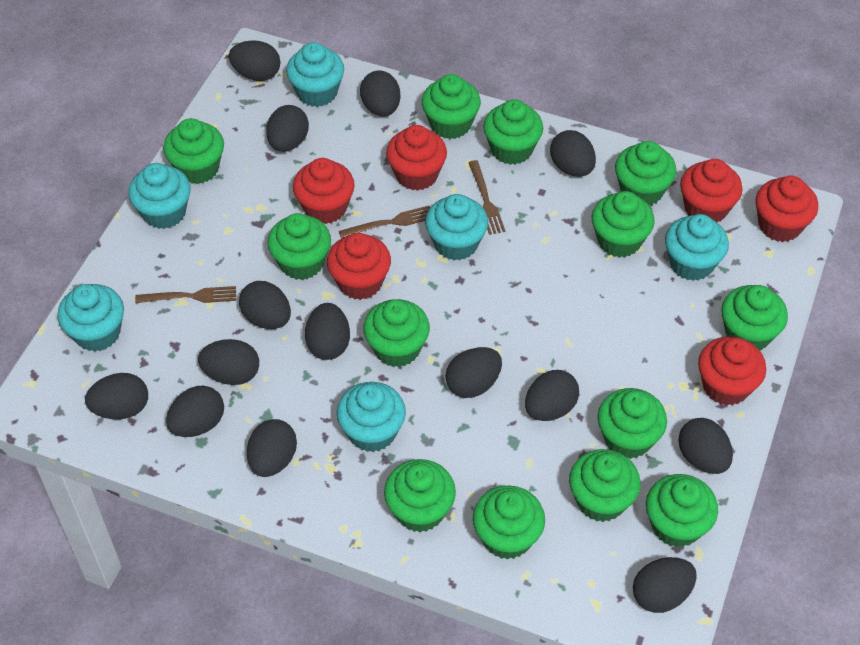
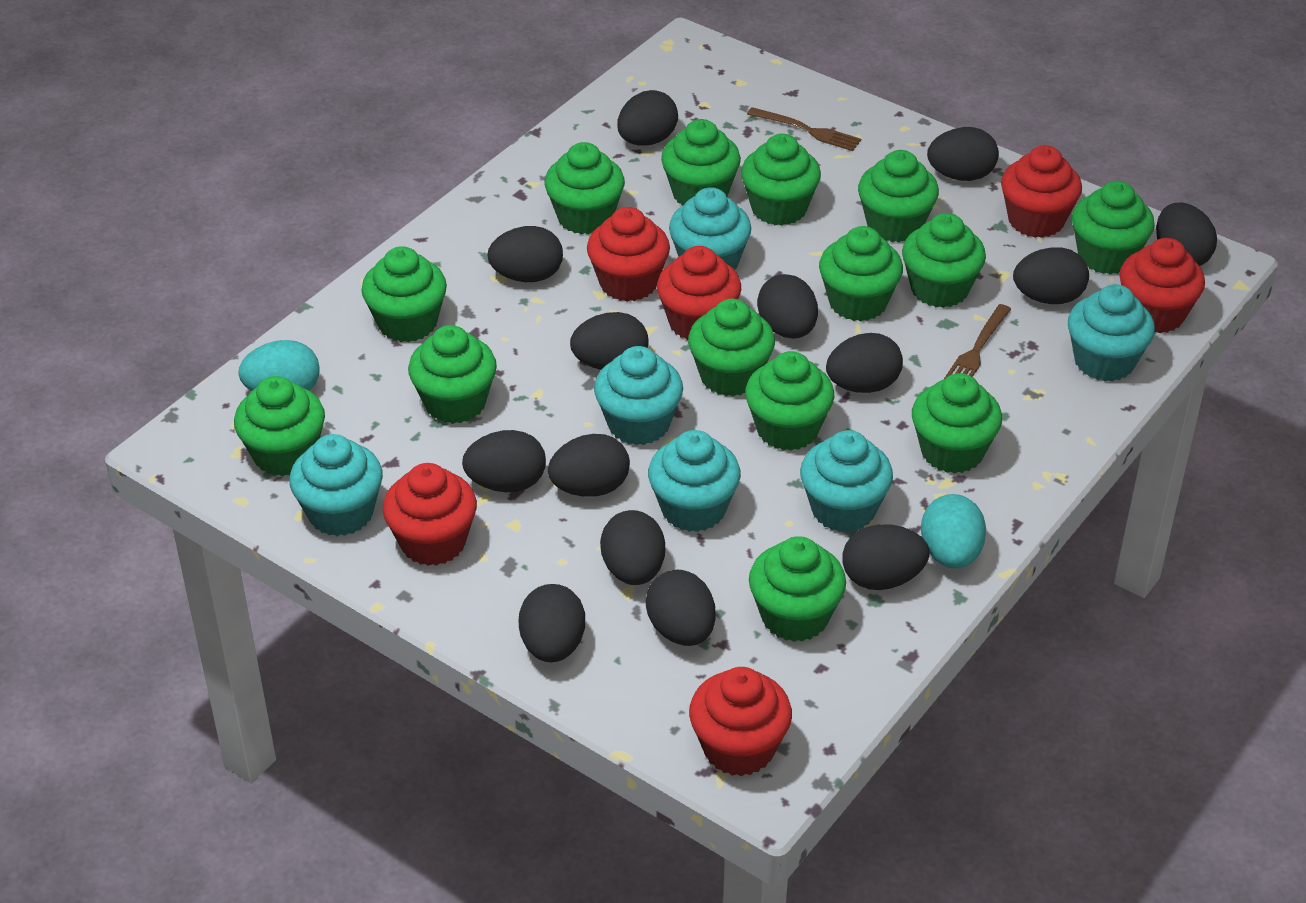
brown fork: [135,286,236,303] [339,206,430,239] [468,160,505,235] = 3 -> [747,107,861,151] [943,304,1011,380] = 2
green cupcake: [163,118,224,184] [267,213,331,280] [363,299,430,367] [384,459,456,532] [422,74,481,139] [473,485,545,560] [483,99,543,165] [569,449,641,522] [592,191,655,258] [597,388,667,459] [615,141,676,205] [646,474,718,547] [721,285,788,351] = 13 -> [234,376,325,476] [361,246,447,342] [408,325,497,424] [544,142,625,234] [661,119,741,206] [688,299,775,396] [741,134,821,226] [745,351,834,451] [749,536,846,642] [819,226,903,321] [858,150,939,242] [902,213,986,308] [912,373,1002,474] [1072,181,1155,275] = 14
turquoise egg: none = 0 -> [238,340,319,391] [921,494,986,569] = 2

